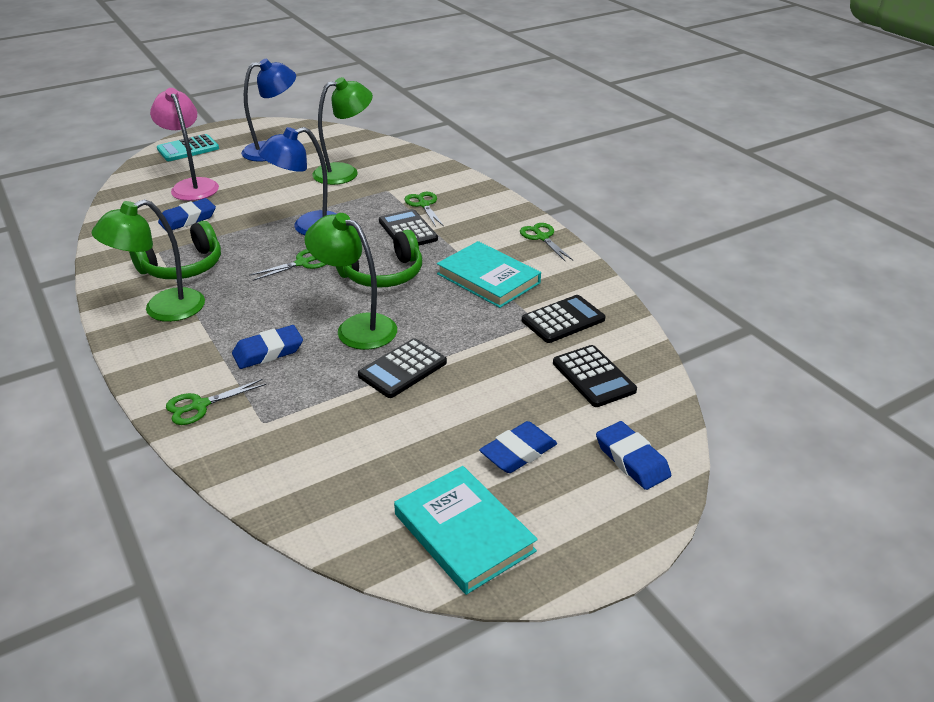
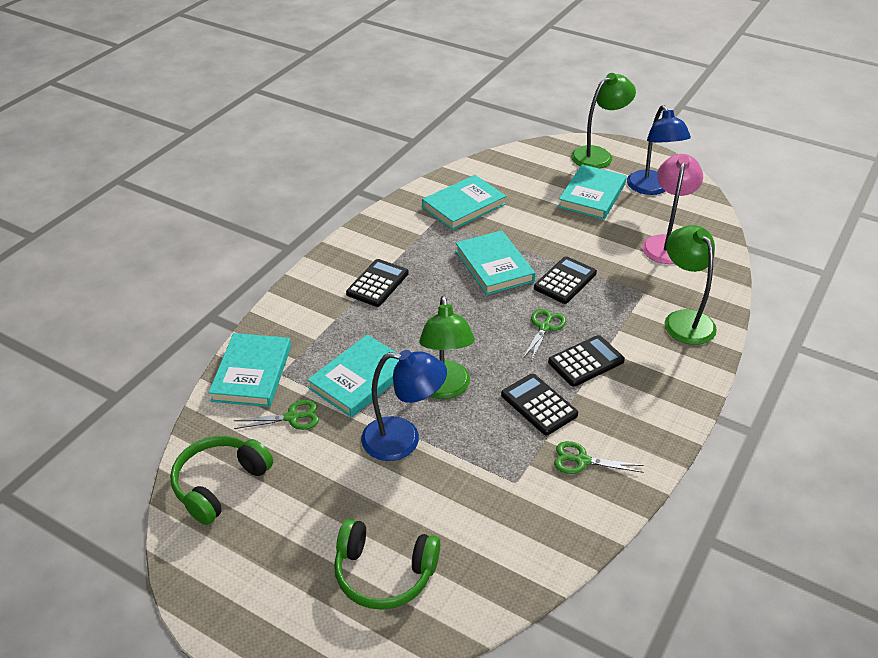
blue eraser: [158,198,216,230] [232,325,303,369] [479,421,557,473] [596,421,671,490] = 4 -> none = 0
green scissors: [166,379,266,425] [249,249,327,281] [404,192,444,227] [520,223,573,262] = 4 -> [234,400,319,430] [523,309,566,362] [554,441,644,474] = 3
turquoise book: [394,466,538,595] [437,241,541,308] = 2 -> [208,333,291,407] [307,335,399,418] [422,175,506,230] [455,230,535,295] [558,164,627,220] = 5
turquoise calculator: [157,134,219,161] = 1 -> none = 0

